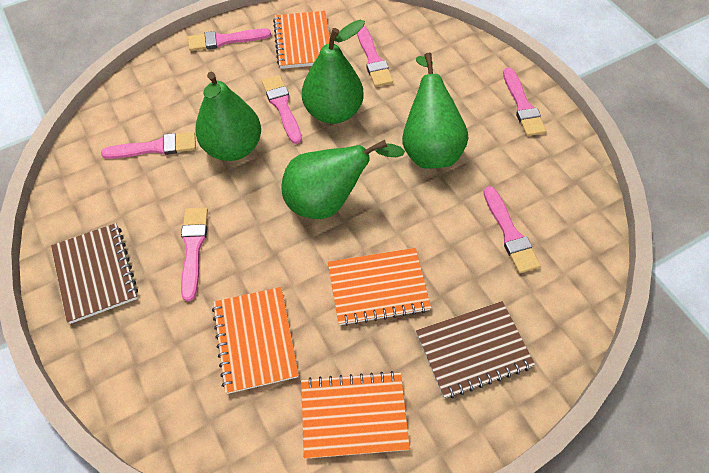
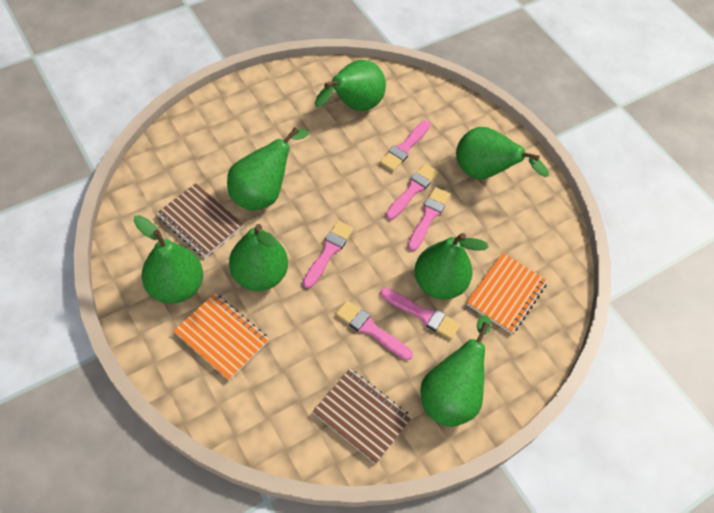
green pear: [195,72,261,161] [281,140,405,219] [302,20,365,124] [402,53,469,169] = 4 -> [134,215,203,304] [227,127,309,211] [229,224,288,291] [315,60,386,111] [414,233,489,299] [420,315,491,427] [456,127,549,179] = 7
orange notebook: [212,287,299,394] [273,11,330,69] [301,371,410,459] [328,248,431,326] = 4 -> [174,293,269,381] [466,253,548,334] = 2
pink brush: [101,132,196,159] [181,208,208,301] [188,28,271,51] [262,75,302,144] [357,26,393,87] [483,186,540,273] [503,68,546,136] = 7 -> [303,221,354,289] [336,300,413,360] [380,120,431,171] [380,288,460,340] [386,164,439,220] [408,187,450,251] = 6

